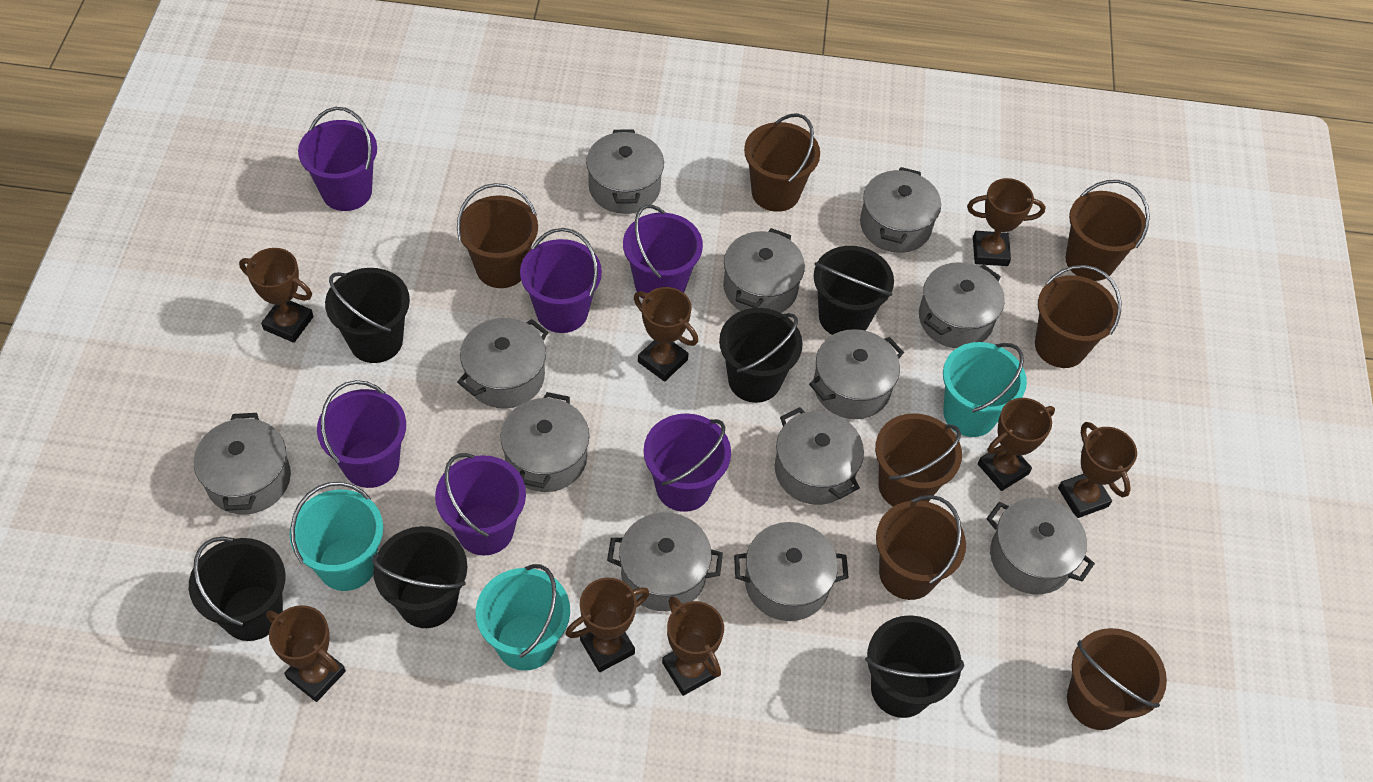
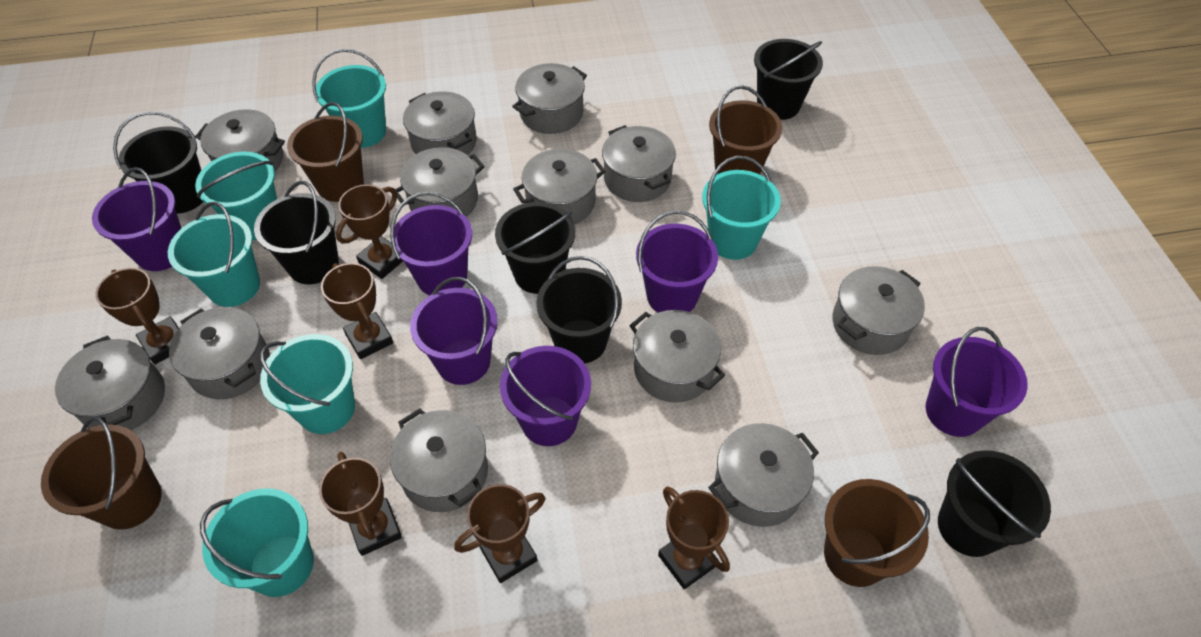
brown bucket: [457,183,538,288] [744,113,820,212] [875,413,962,507] [876,495,966,600] [1035,265,1121,368] [1065,180,1150,281] [1067,628,1167,730] = 7 -> [41,416,162,530] [287,102,364,202] [709,85,782,174] [824,479,930,587] = 4
brown trophy: [239,248,314,343] [266,605,346,702] [566,578,650,672] [634,287,698,382] [662,596,724,696] [967,178,1046,266] [978,398,1055,491] [1058,422,1137,518] = 8 -> [95,268,179,364] [319,452,402,556] [321,263,393,359] [336,184,403,279] [454,484,546,583] [658,486,730,589] = 6
turquoise bucket: [289,482,383,591] [476,564,570,671] [943,342,1027,437] = 3 -> [168,202,260,307] [195,152,277,240] [200,489,314,597] [260,334,355,434] [312,49,386,148] [702,156,781,260] = 6

